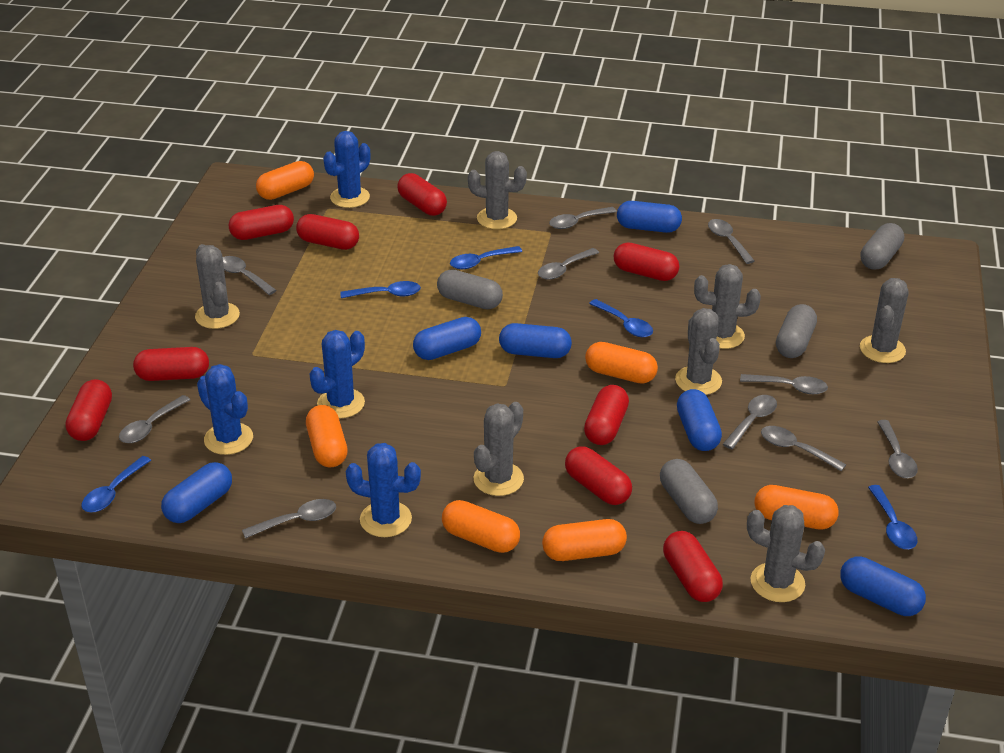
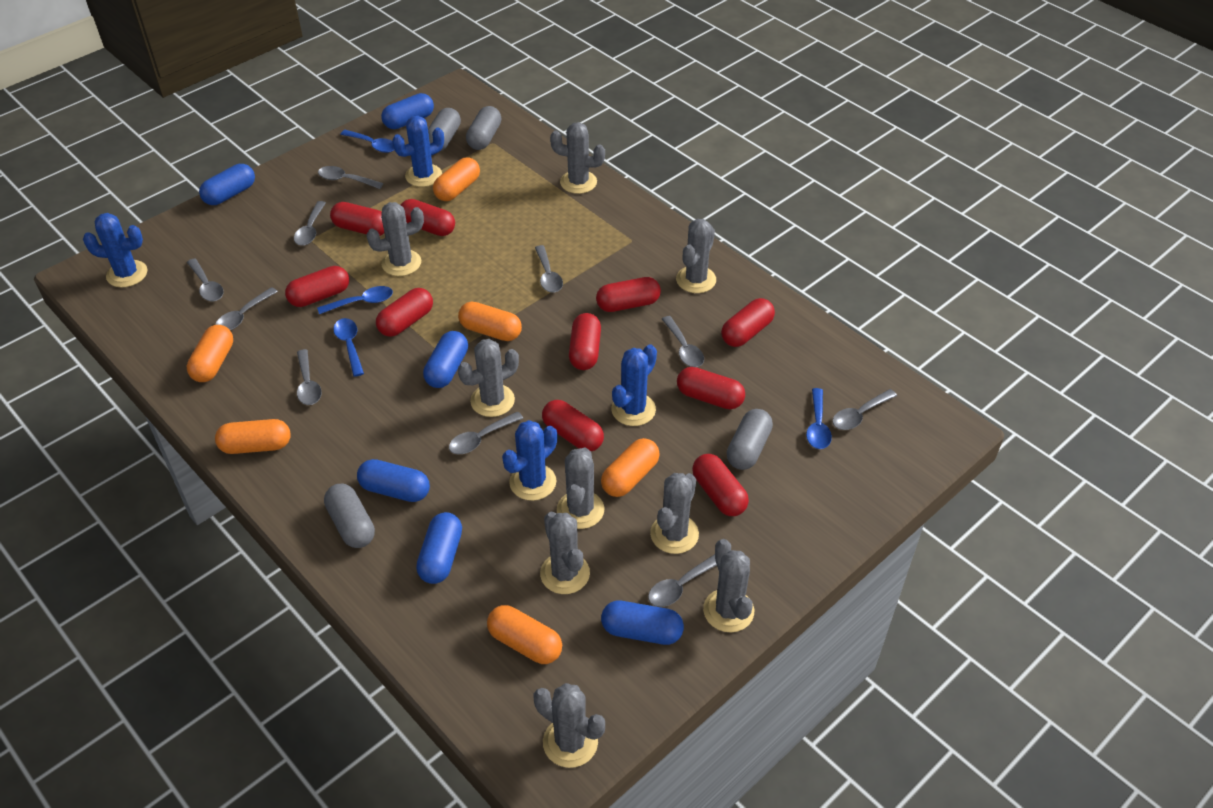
blue spoon: [81,456,151,512] [340,281,421,298] [450,246,522,269] [589,299,653,337] [868,485,917,549] = 5 -> [317,286,393,314] [333,318,364,377] [340,130,394,153] [806,388,832,449] = 4
grey cactus: [195,244,240,329] [468,151,527,229] [474,402,524,496] [675,308,722,395] [694,264,761,349] [747,505,825,602] [860,278,908,363] = 7 -> [366,202,424,276] [458,339,519,417] [534,683,605,768] [540,512,590,594] [550,122,605,194] [557,447,604,529] [650,473,699,554] [676,219,716,293] [703,539,754,632] = 9
red capsule: [65,379,112,441] [133,347,209,381] [228,205,294,240] [296,214,359,250] [397,173,447,216] [565,446,632,505] [584,385,629,445] [614,242,679,281] [663,531,723,602] = 9 -> [285,266,349,307] [330,202,384,236] [376,288,433,337] [401,199,455,236] [542,400,604,451] [569,313,601,370] [596,277,661,312] [677,367,745,409] [692,454,749,516] [721,298,775,347] = 10

